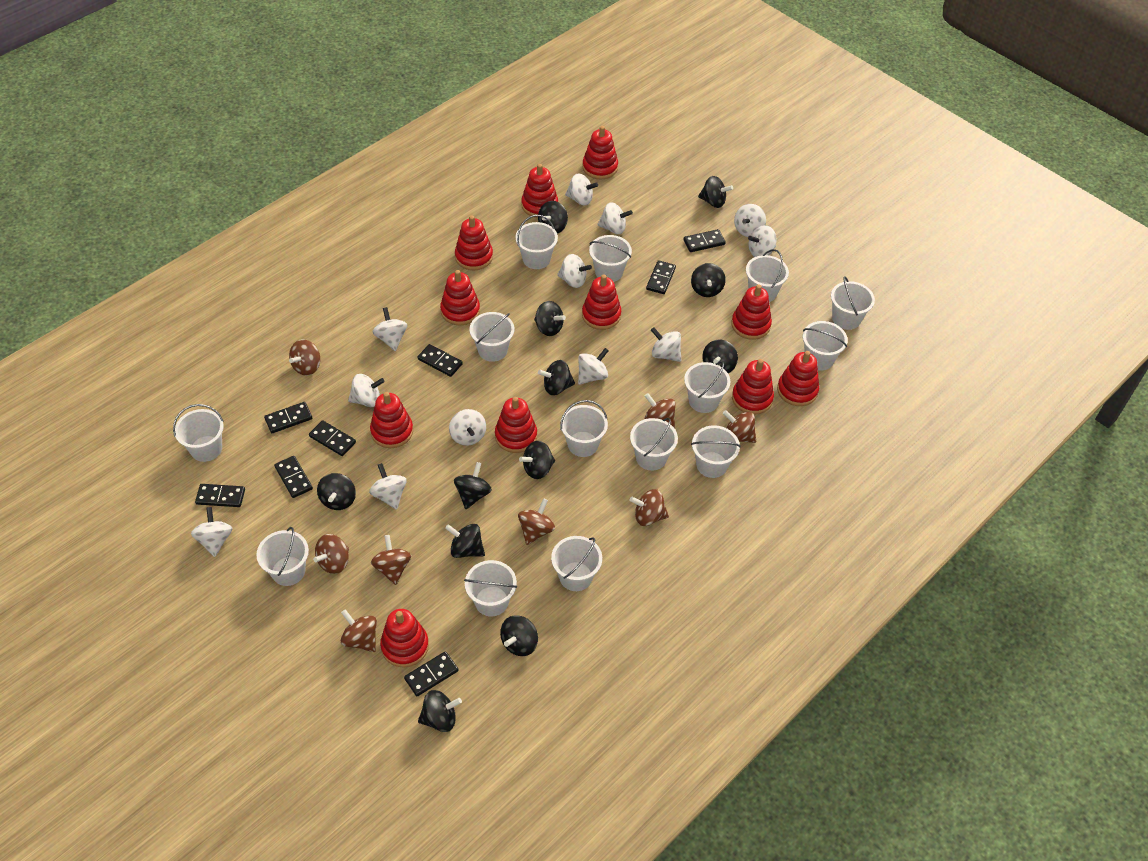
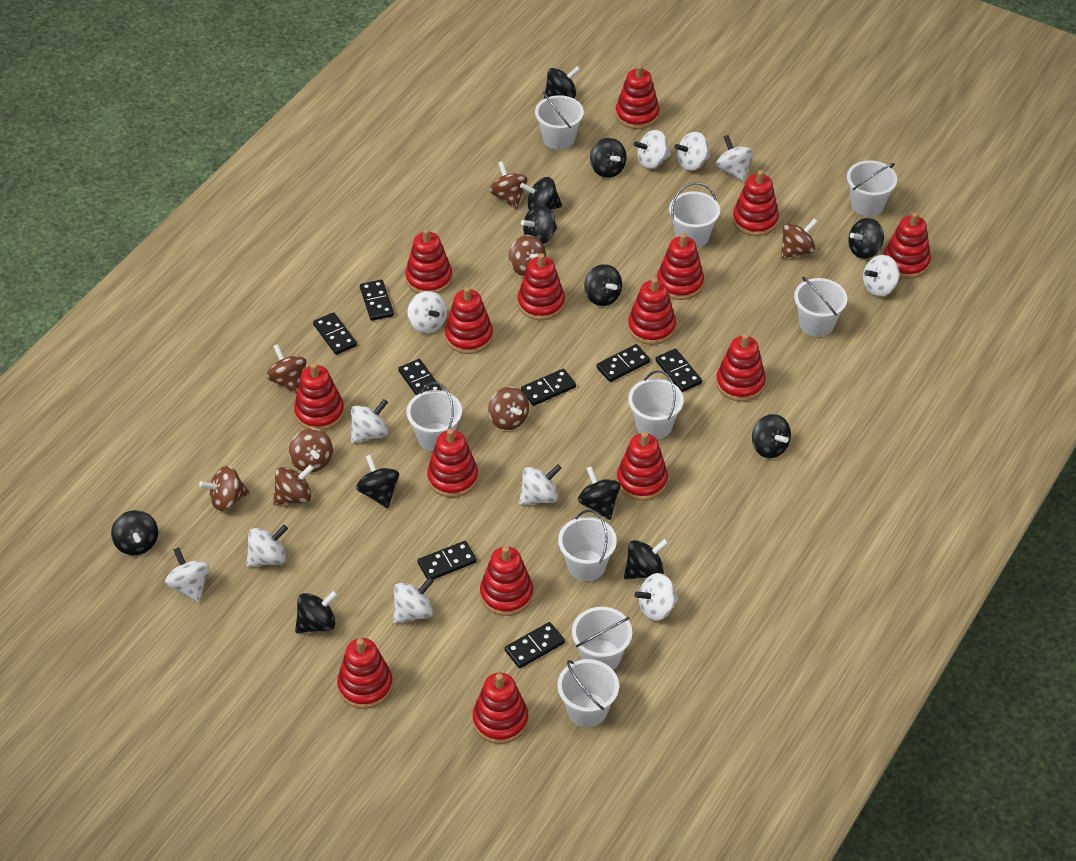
red stacking toy: [370,392,413,448] [380,609,429,668] [440,270,480,325] [455,216,493,270] [495,397,537,453] [521,164,558,218] [582,126,618,179] [582,275,621,330] [731,284,772,340] [732,359,774,415] [777,351,819,406] = 11 -> [294,363,344,431] [337,638,393,709] [405,229,452,294] [427,429,478,498] [445,287,493,354] [473,673,528,744] [480,546,533,616] [518,253,565,320] [616,64,659,129] [617,432,668,501] [628,277,676,345] [657,233,704,300] [716,334,766,402] [732,170,779,236] [884,212,931,279] = 15
white bucket: [173,404,224,462] [256,527,309,586] [464,560,517,616] [469,312,514,362] [515,215,558,269] [551,536,602,591] [560,400,608,457] [589,235,632,282] [630,418,678,471] [684,361,730,413] [691,425,741,478] [746,249,789,302] [803,321,848,371] [831,276,875,330] = 14 -> [407,382,462,451] [535,92,584,150] [558,510,617,581] [558,659,619,727] [572,607,632,670] [628,370,684,439] [669,182,720,248] [794,277,847,337] [847,160,897,216] = 9
white spinning top: [191,507,233,557] [348,374,385,407] [369,463,407,510] [372,307,407,351] [449,409,486,446] [557,254,592,288] [565,173,598,206] [578,348,609,384] [597,202,633,234] [651,327,681,362] [734,204,766,237] [748,225,777,257] = 12 -> [165,547,209,603] [246,525,288,567] [351,399,388,444] [393,577,434,624] [407,291,447,333] [519,464,562,505] [634,130,671,169] [634,573,679,621] [674,132,710,171] [716,135,753,182] [863,255,899,297] = 11

